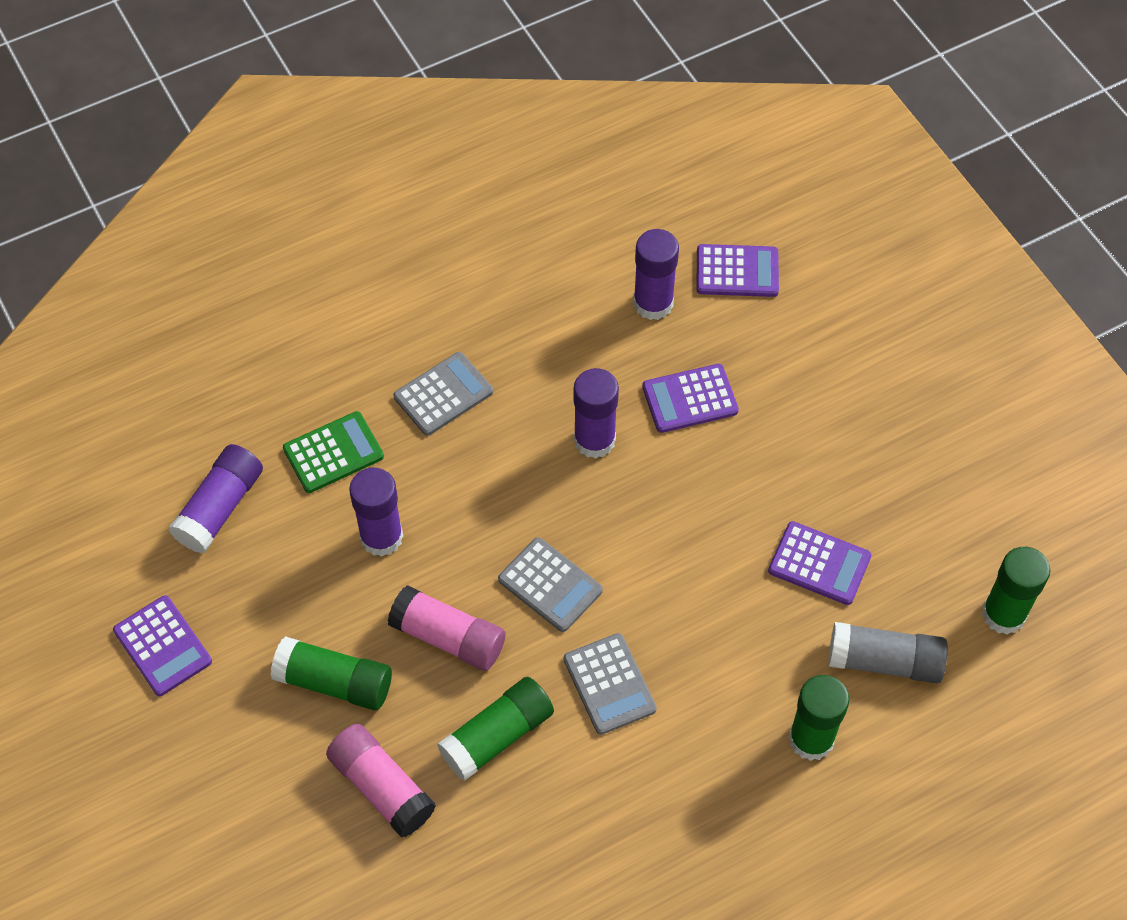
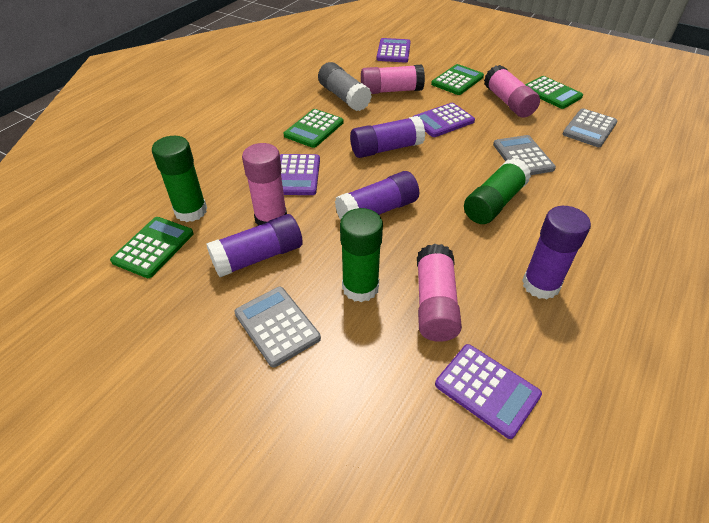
green calculator: [283,411,384,493] = 1 -> [110,217,194,278] [284,109,344,148] [431,64,484,95] [525,76,583,109] = 4
green glue stick: [271,636,392,711] [437,677,554,781] [789,675,849,761] [982,547,1050,634] = 4 -> [152,136,207,222] [340,208,383,302] [464,158,531,224] = 3
pink glue stick: [326,724,436,837] [388,585,505,671] = 2 -> [242,143,287,226] [361,65,425,94] [417,244,462,342] [484,65,540,117] = 4

